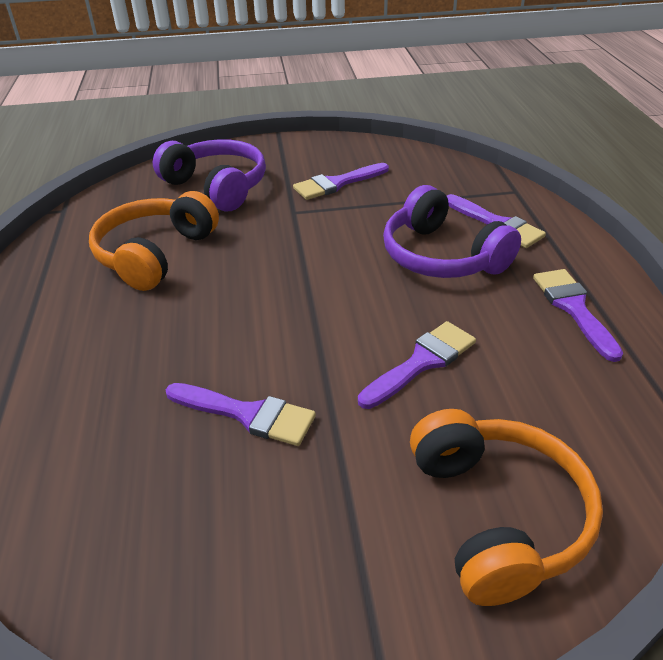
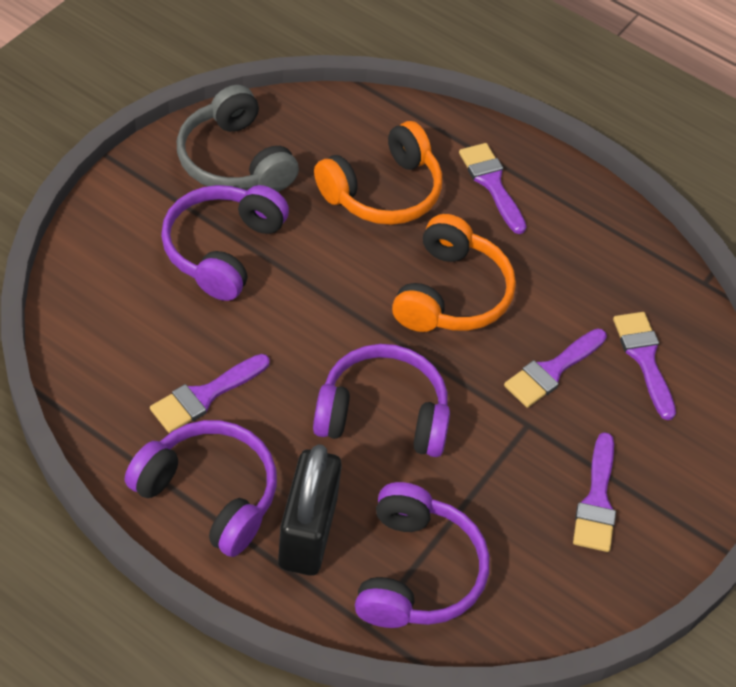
black padlock: none = 0 -> [278,444,342,576] = 1
grey headphones: none = 0 -> [177,85,299,192] = 1
purple headphones: [153,139,266,211] [383,185,521,278] = 2 -> [125,420,277,557] [161,185,289,301] [313,344,450,457] [355,482,489,628] = 4

